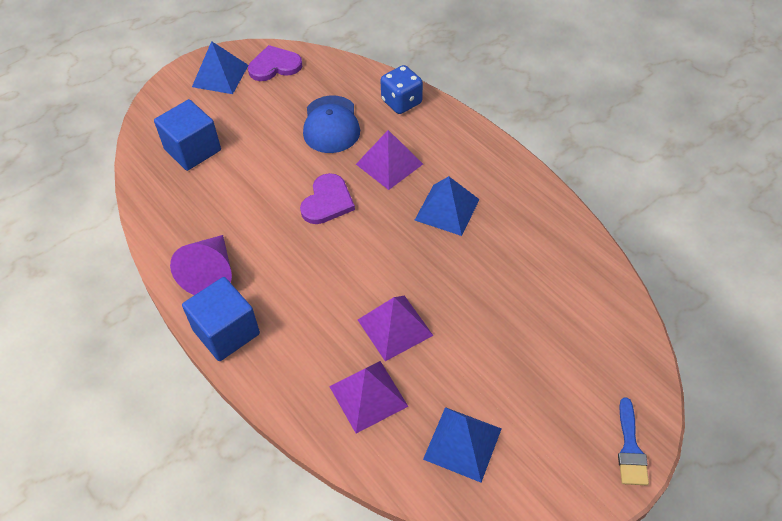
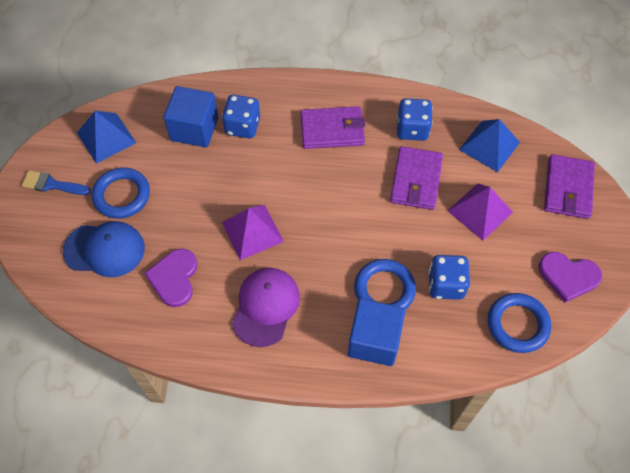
blue dice: [380,65,423,114] = 1 -> [222,95,260,138] [397,98,433,141] [428,255,470,300] = 3
blue pyramid: [192,41,248,94] [415,176,480,236] [423,407,502,482] = 3 -> [77,111,136,164] [459,119,520,172] = 2
blue ring: none = 0 -> [92,168,150,219] [354,259,416,310] [488,293,551,353] = 3
purple cap: none = 0 -> [232,268,300,347] = 1
purple cone: [170,235,232,295] = 1 -> none = 0
purple pyramid: [329,361,409,433] [356,130,423,190] [358,296,434,361] = 3 -> [222,205,284,260] [447,184,513,241] = 2
purple wallet: none = 0 -> [301,106,365,149] [390,146,443,210] [544,154,595,219] = 3

